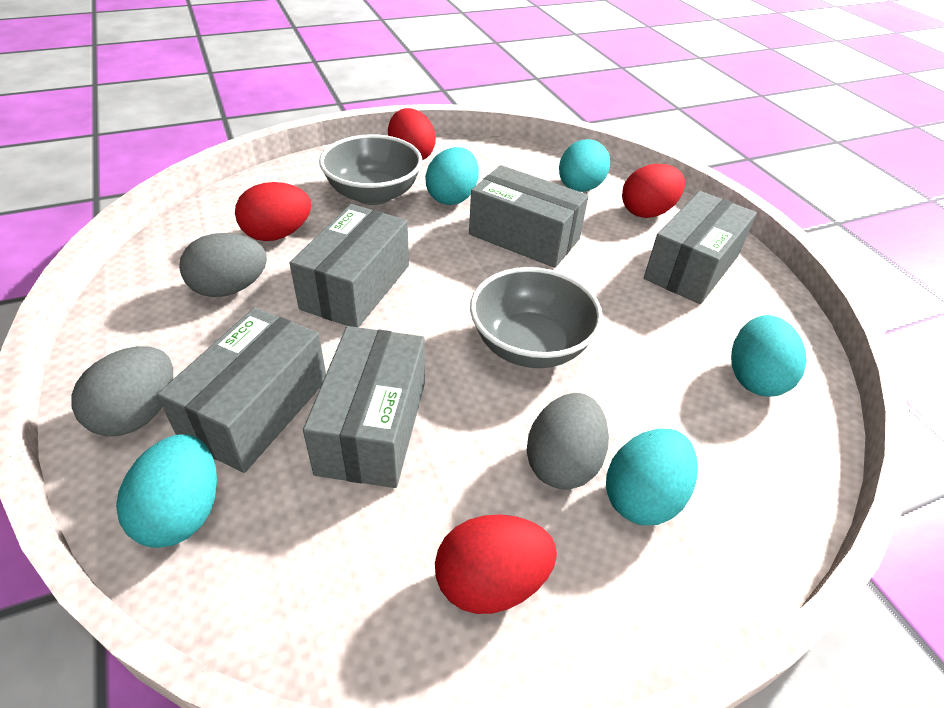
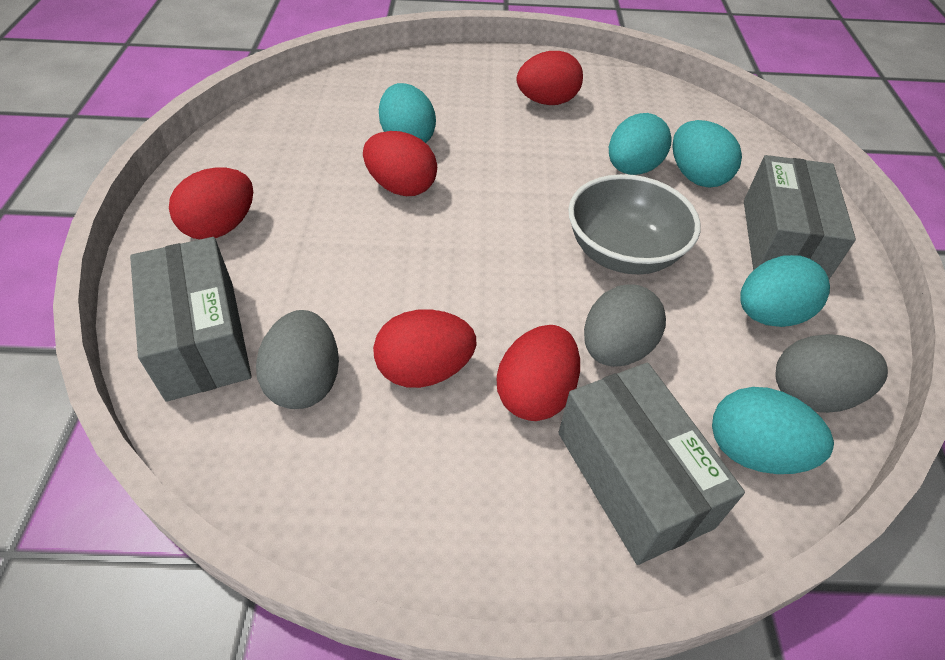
grey bowl: [319,134,422,205] [470,267,603,368] = 2 -> [568,174,701,274] = 1
grey box: [157,307,326,473] [290,204,409,327] [303,326,425,488] [469,165,588,268] [644,191,757,304] = 5 -> [130,237,252,402] [558,363,745,565] [744,155,856,279] = 3
red egg: [235,182,311,241] [388,108,436,160] [435,514,557,614] [622,164,685,218] = 4 -> [169,168,253,239] [363,131,437,196] [373,310,476,388] [497,325,580,421] [517,51,583,105] = 5

